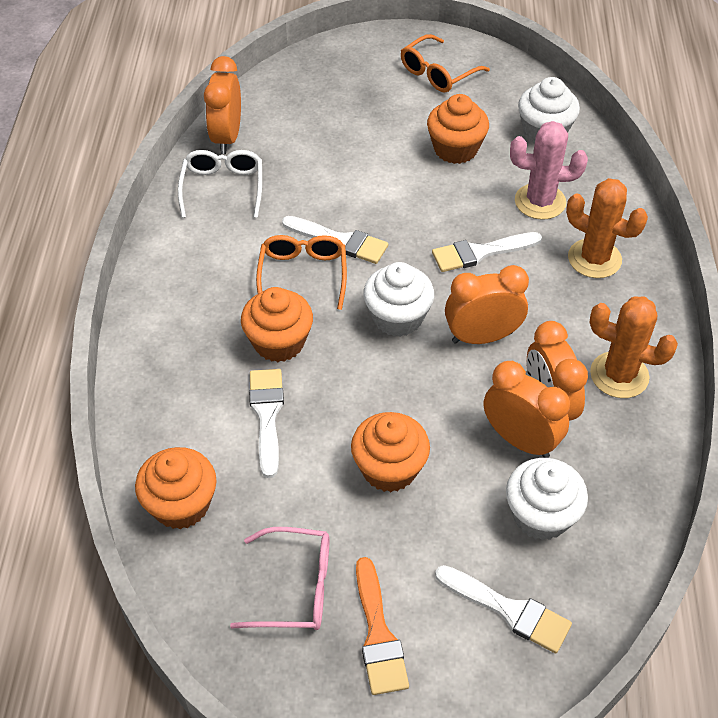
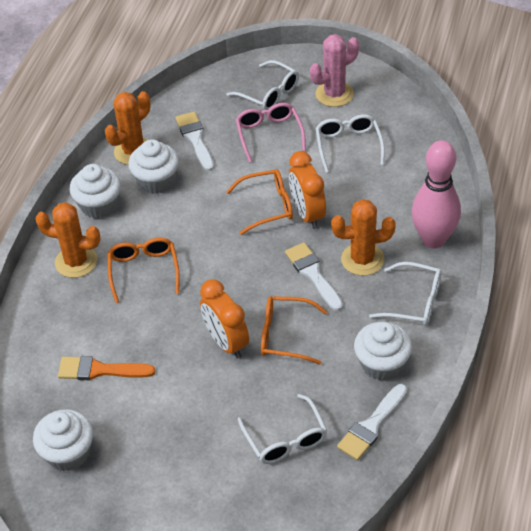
orange cactus: [566,178,648,278] [590,296,678,398] = 2 -> [35,202,101,278] [105,91,151,165] [331,199,396,276] = 3
orange clock: [204,56,241,154] [445,265,529,344] [483,361,570,458] [527,321,588,421] = 4 -> [200,279,249,359] [289,151,326,229] = 2
orange cupcake: [135,447,217,529] [241,287,313,362] [351,412,430,492] [427,94,489,164] = 4 -> none = 0
orange glasses: [256,235,347,310] [401,34,490,93] = 2 -> [107,237,180,303] [226,169,293,235] [261,296,327,364] = 3
pink bowling pin: none = 0 -> [411,140,461,249] = 1
white brush: [249,369,284,478] [282,216,388,264] [432,232,542,272] [435,565,572,654] = 4 -> [175,112,214,171] [285,242,343,311] [337,384,407,460] = 3
white cupcake: [363,262,434,337] [506,458,588,540] [518,77,580,144] = 3 -> [33,409,93,471] [70,164,121,219] [128,139,179,194] [354,322,412,381] = 4
white glasses: [178,150,262,218] = 1 -> [226,60,299,110] [238,394,327,464] [316,114,385,173] [369,262,441,326] = 4

